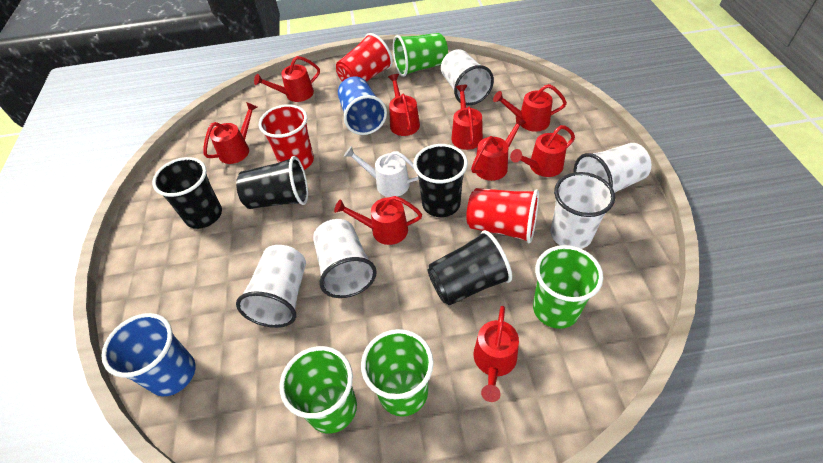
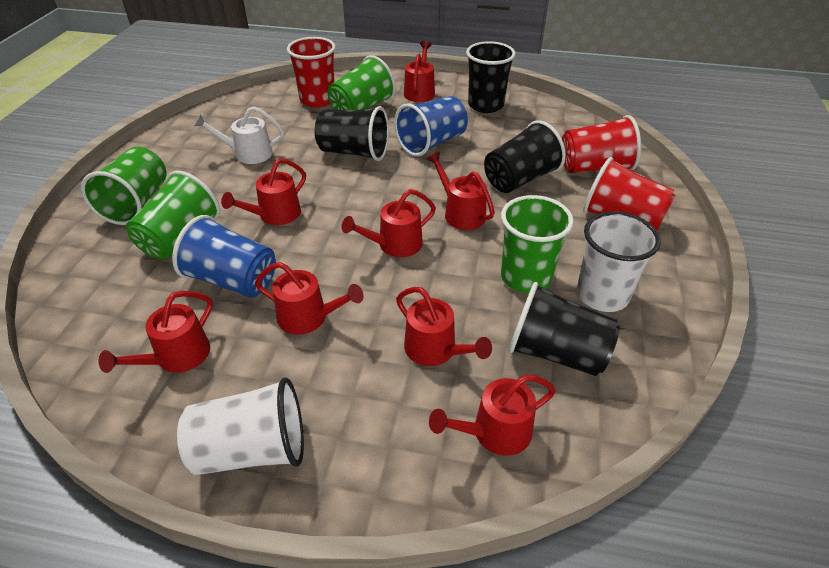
red watering can: [203,102,257,164] [254,56,320,102] [334,196,422,245] [388,74,420,136] [452,85,483,150] [471,116,527,181] [473,306,519,402] [493,84,567,132] [510,125,575,177] = 9 -> [99,291,213,373] [221,158,306,225] [255,262,363,335] [342,189,436,257] [396,287,492,366] [404,41,435,102] [427,152,495,230] [429,375,556,456] = 8
white cup: [236,245,306,328] [313,219,377,298] [441,49,494,105] [551,172,615,249] [574,143,651,193] = 5 -> [177,377,304,475] [577,211,660,312] = 2

